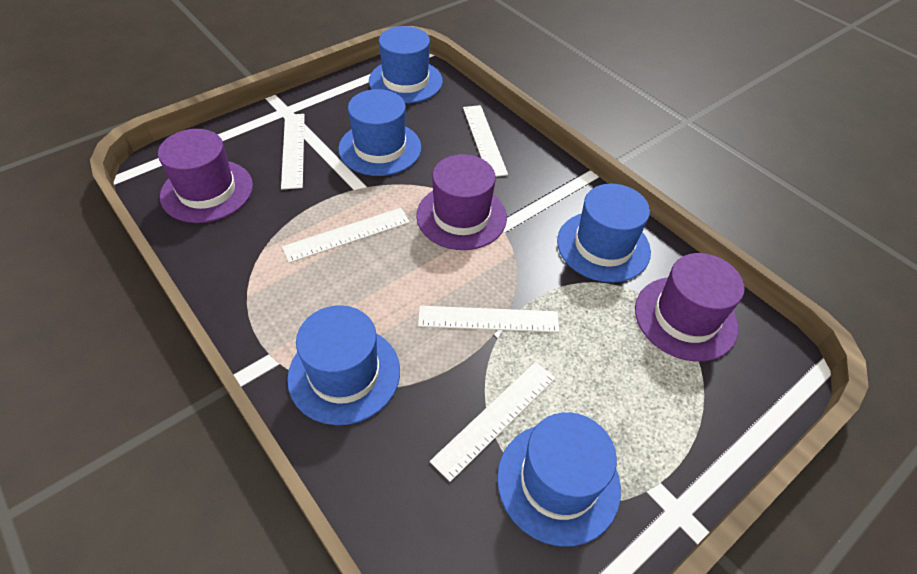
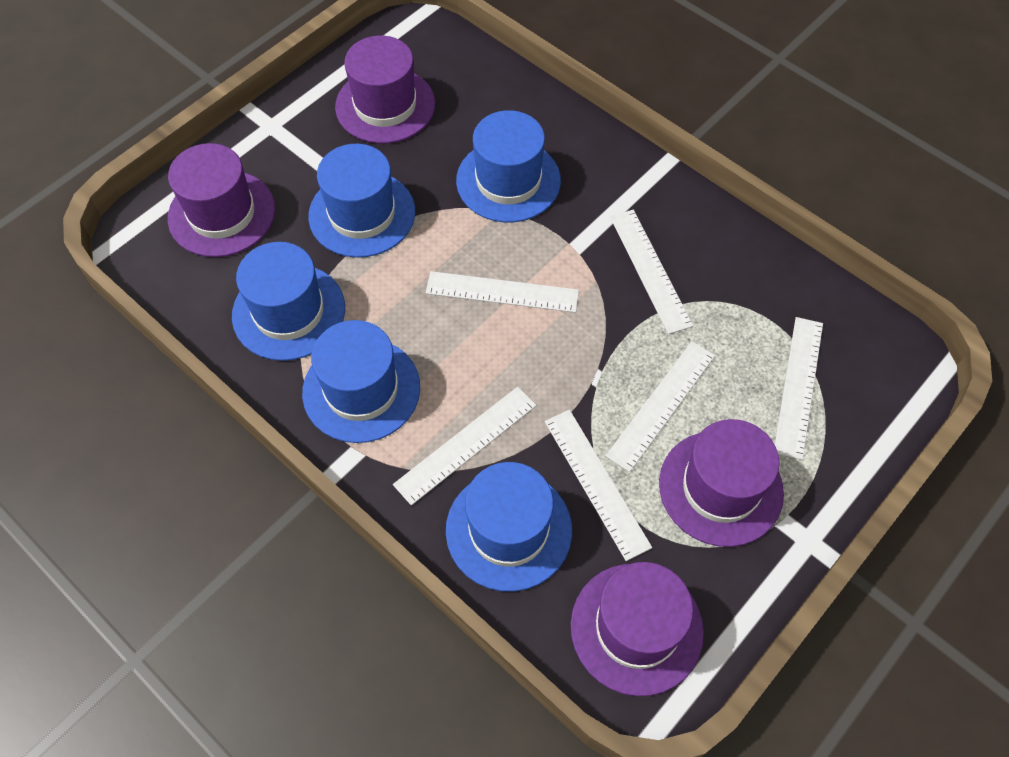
purple hat: [158,129,253,223] [416,154,507,250] [635,253,745,362] = 3 -> [168,143,275,257] [335,36,435,143] [571,562,704,696] [659,419,784,547] = 4
white ruler: [281,114,305,189] [282,208,410,263] [418,306,559,332] [430,362,556,482] [463,105,508,177] = 5 -> [393,387,536,506] [426,271,579,313] [545,410,652,561] [606,341,715,472] [610,210,693,334] [775,317,823,460] = 6

